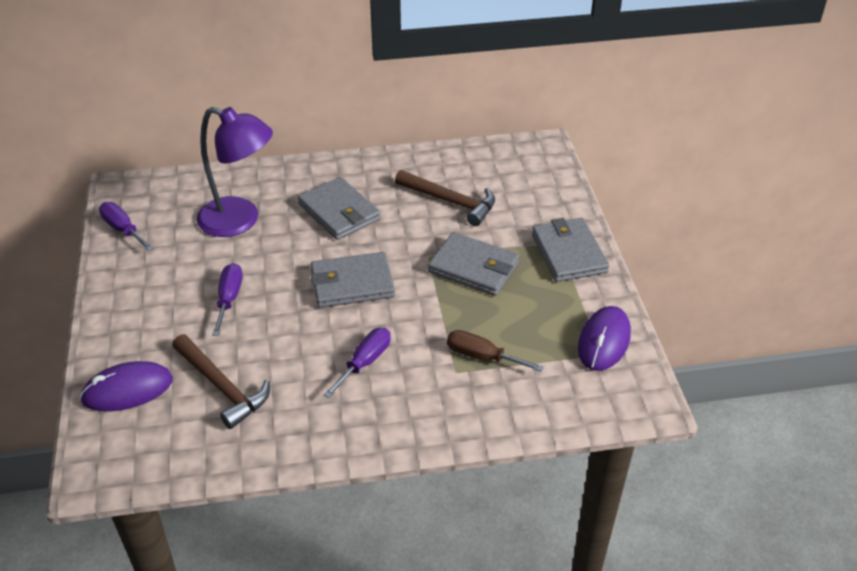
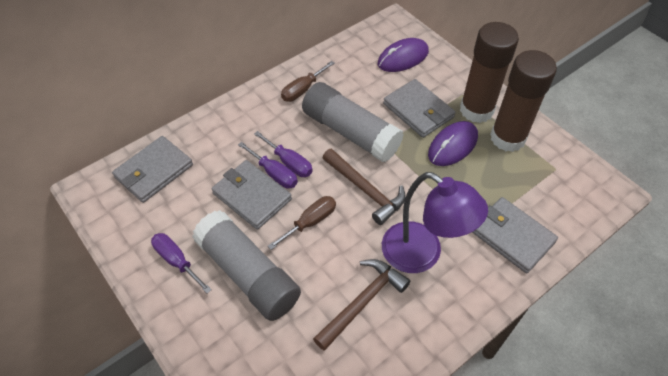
brown glue stick: none = 0 -> [460,22,519,123] [490,50,557,152] = 2
brown screwdriver: [447,330,544,372] = 1 -> [268,196,336,250] [281,61,335,102] = 2
grey glue stick: none = 0 -> [192,210,301,321] [302,82,404,162] = 2

